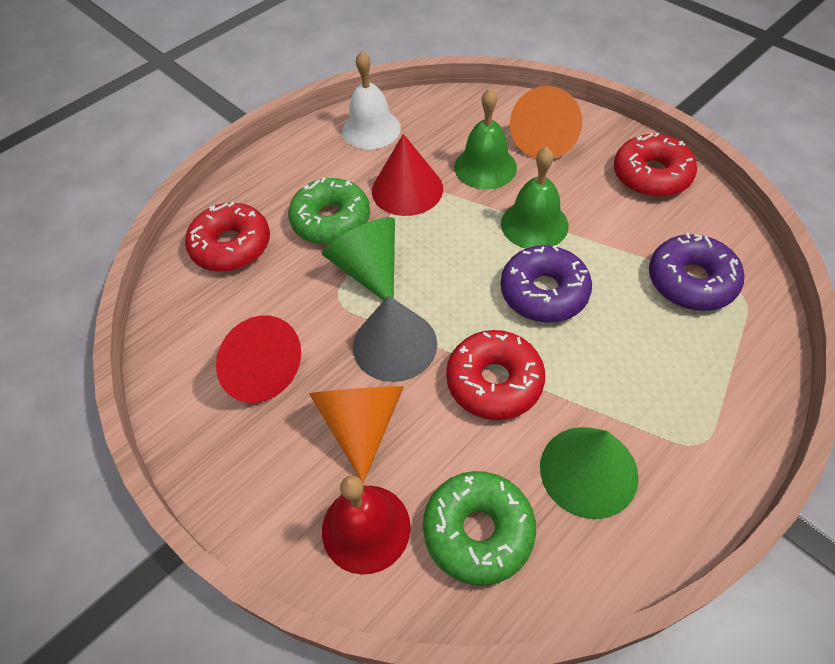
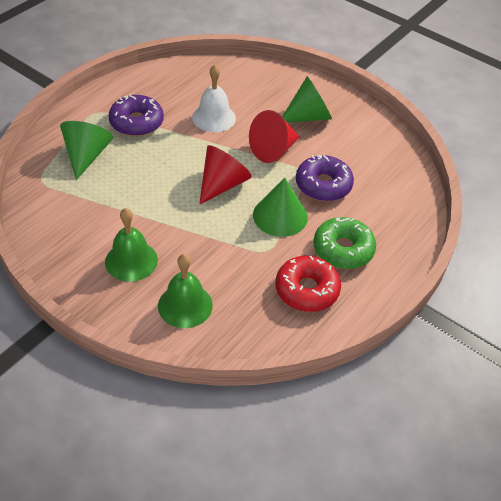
green cone: [322,217,395,300] [540,427,639,519] = 2 -> [60,121,113,180] [253,178,308,237] [282,77,332,123] = 3
green donut: [288,177,370,245] [423,471,536,586] = 2 -> [313,217,376,269] = 1
grey cone: [353,296,437,382] = 1 -> none = 0
orange cone: [309,386,404,483] [510,86,582,159] = 2 -> none = 0
red bell: [322,475,411,575] = 1 -> none = 0
red donut: [185,202,270,272] [446,330,545,420] [614,132,697,197] = 3 -> [276,256,341,312] = 1

